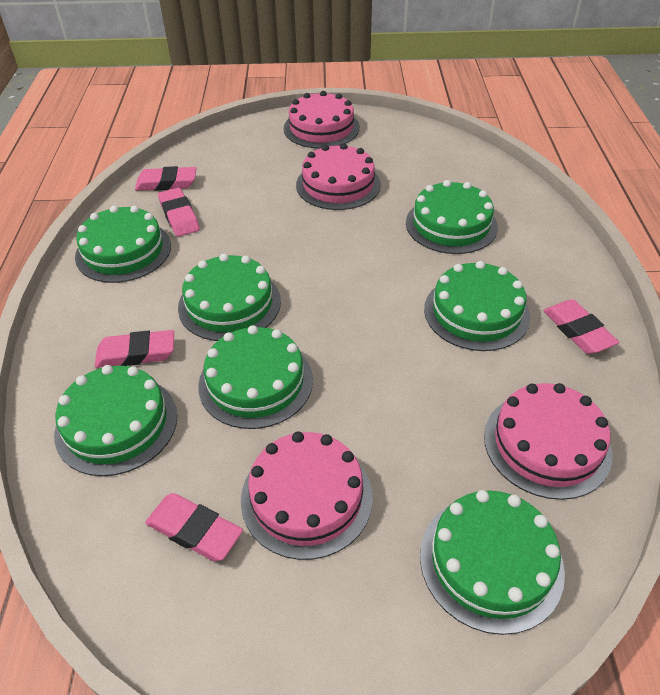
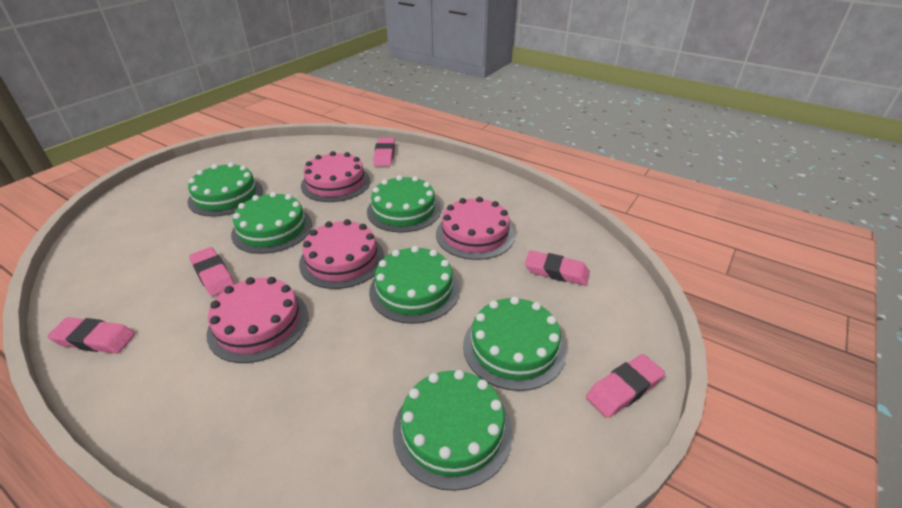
green cake: [54,365,177,476] [75,206,171,283] [178,254,281,341] [198,325,313,429] [406,180,498,254] [420,490,565,635] [424,261,530,351] = 7 -> [187,162,263,217] [231,192,312,254] [367,175,441,232] [369,246,460,324] [393,370,513,491] [463,297,566,391] = 6

